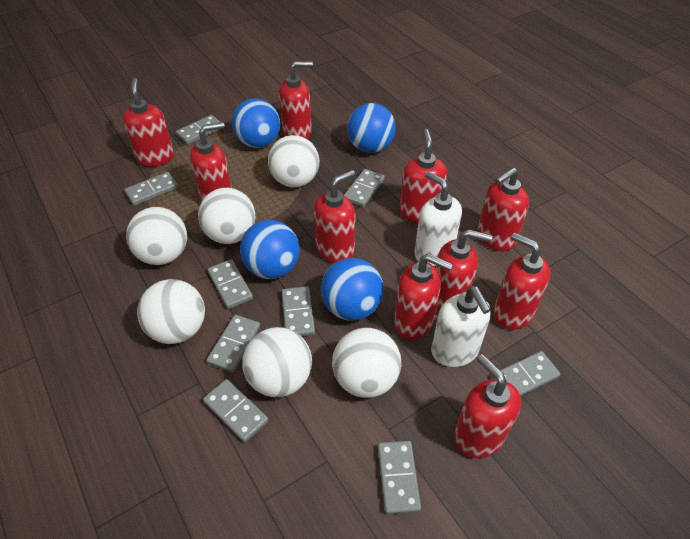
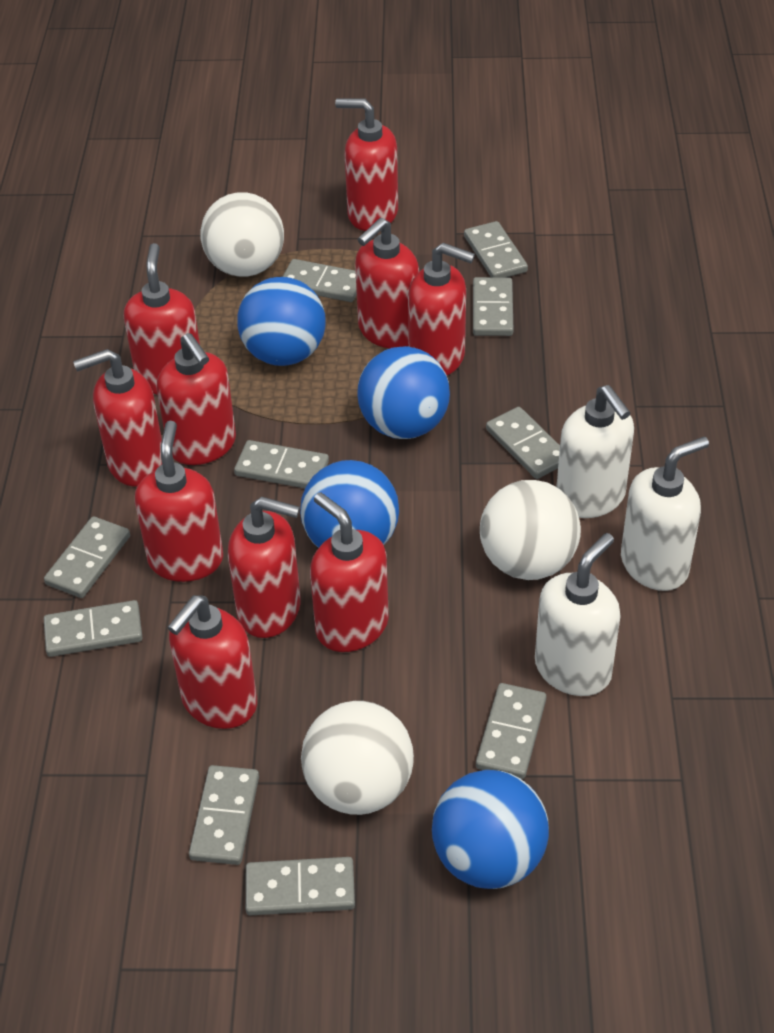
grey domino: [124,172,178,206] [176,115,220,144] [203,379,269,442] [206,315,260,373] [208,259,253,309] [282,286,315,337] [344,169,385,207] [378,441,421,514] [492,351,560,396] = 9 -> [44,516,130,598] [44,600,143,657] [189,765,259,865] [234,440,329,488] [245,857,355,916] [282,259,357,302] [464,221,528,277] [473,277,513,336] [476,683,546,779] [486,407,560,479] = 10
white ball: [126,207,187,265] [137,279,205,344] [198,188,255,244] [242,327,312,397] [268,135,320,188] [332,328,401,398] = 6 -> [200,192,284,277] [301,701,414,815] [480,480,581,580] = 3
white soap dispenser: [414,171,462,266] [431,286,491,367] = 2 -> [535,533,621,696] [556,385,634,518] [621,437,709,591] = 3

